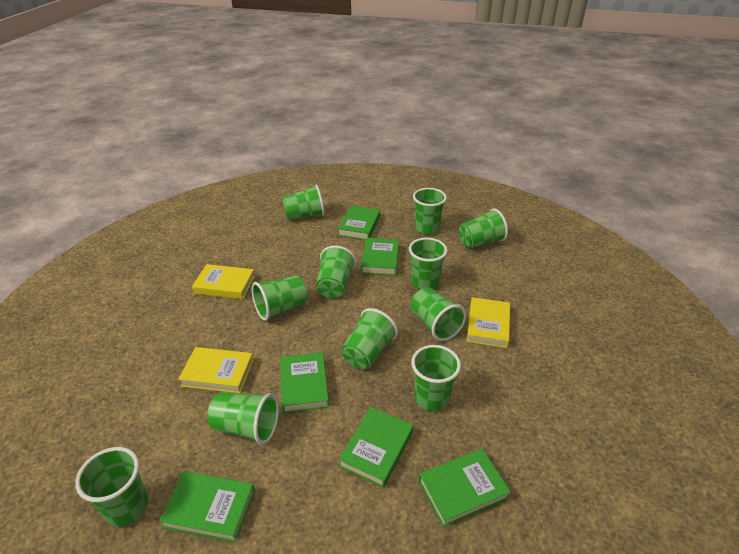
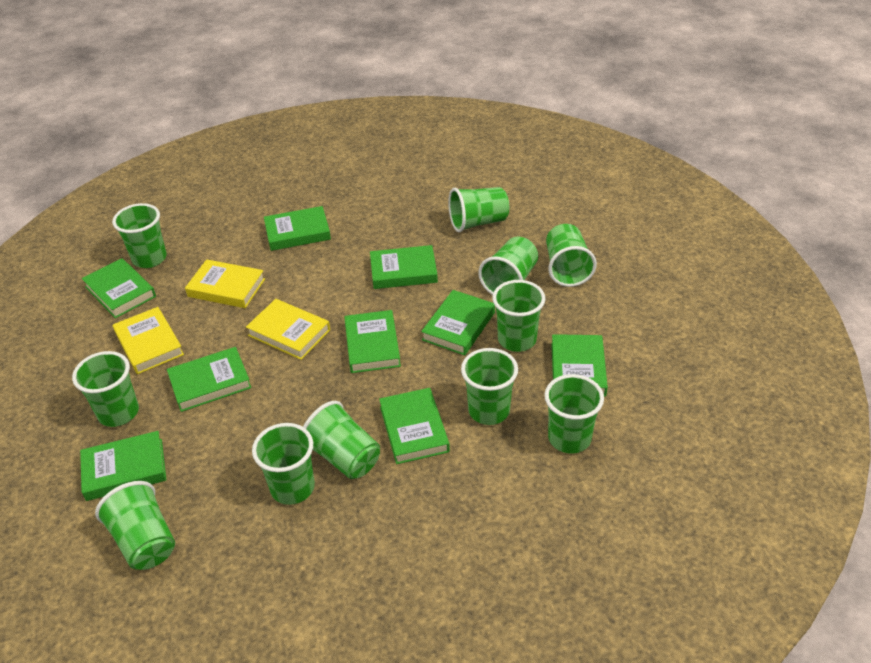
green book: [159,471,255,543] [280,352,329,413] [338,205,380,240] [338,407,413,488] [361,238,399,276] [419,449,511,527] = 6 -> [80,431,166,501] [82,258,156,318] [167,347,251,412] [264,206,331,251] [344,310,401,373] [370,245,438,289] [379,388,450,464] [421,290,495,355] [551,334,608,397] = 9

